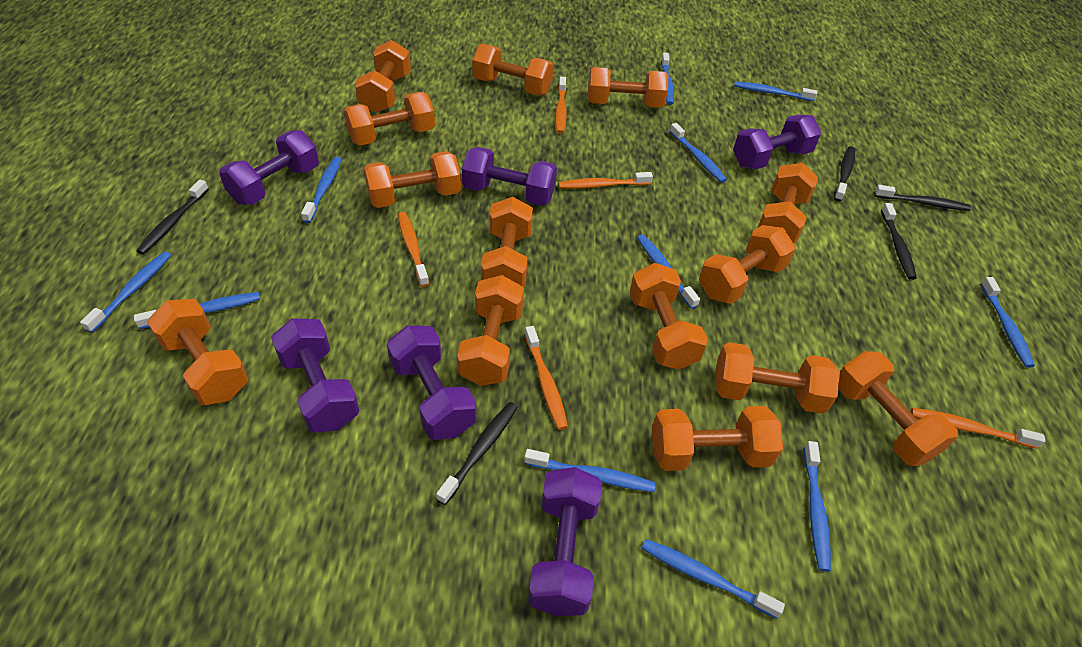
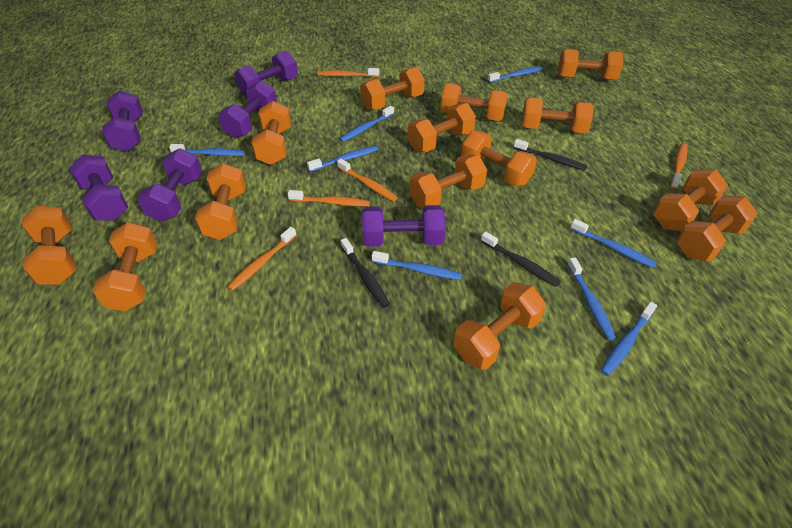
black toothbrush: [136,180,209,254] [436,402,518,505] [834,147,855,201] [874,185,971,211] [881,203,917,280] = 5 -> [341,238,390,308] [481,232,561,287] [514,139,587,170] = 3
blue toothbrush: [80,251,171,333] [134,292,260,329] [301,157,342,223] [524,449,656,492] [637,235,700,309] [641,539,785,619] [661,53,674,105] [669,123,727,183] [734,81,817,101] [804,441,831,572] [980,277,1035,368] = 11 -> [169,144,246,156] [307,146,379,172] [340,106,394,142] [372,251,462,280] [488,66,543,83] [567,257,616,340] [570,219,657,268] [600,302,657,376] = 8

